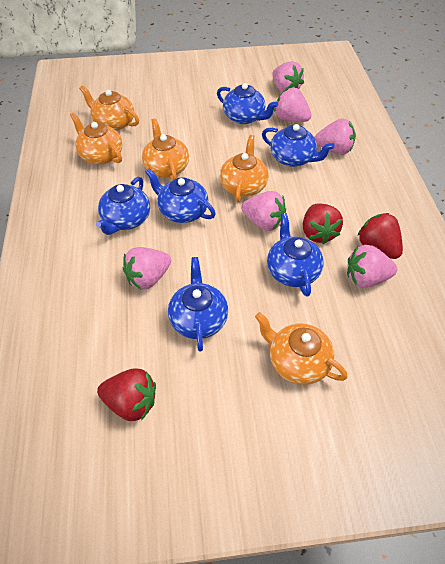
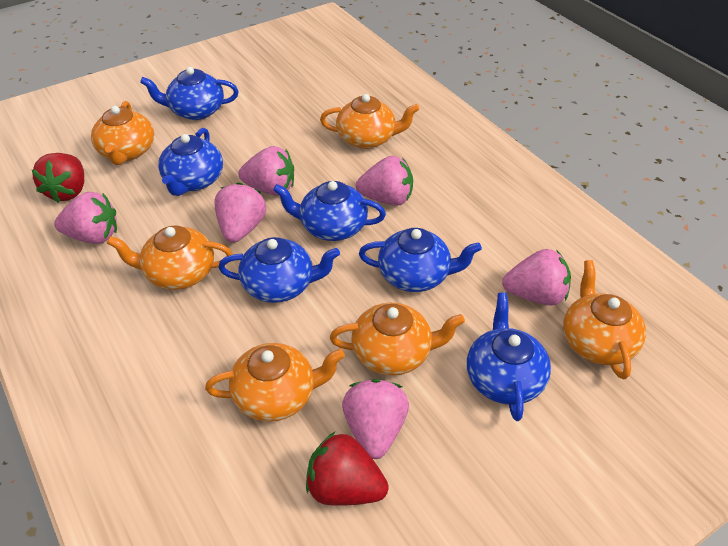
orange teapot: [70,112,123,164] [79,85,139,131] [142,118,189,181] [220,135,268,202] [255,312,347,385] = 5 -> [91,101,154,165] [107,225,233,290] [205,343,345,422] [320,94,419,149] [330,303,465,376] [563,260,646,379] = 6
red strawberry: [97,368,156,421] [303,204,343,245] [357,213,403,259] = 3 -> [32,153,84,203] [306,432,389,506] = 2

